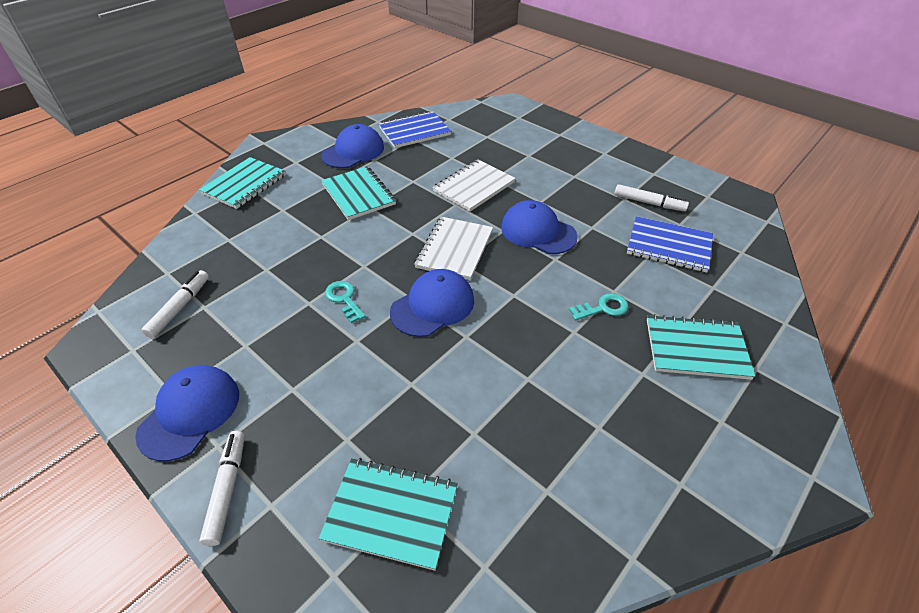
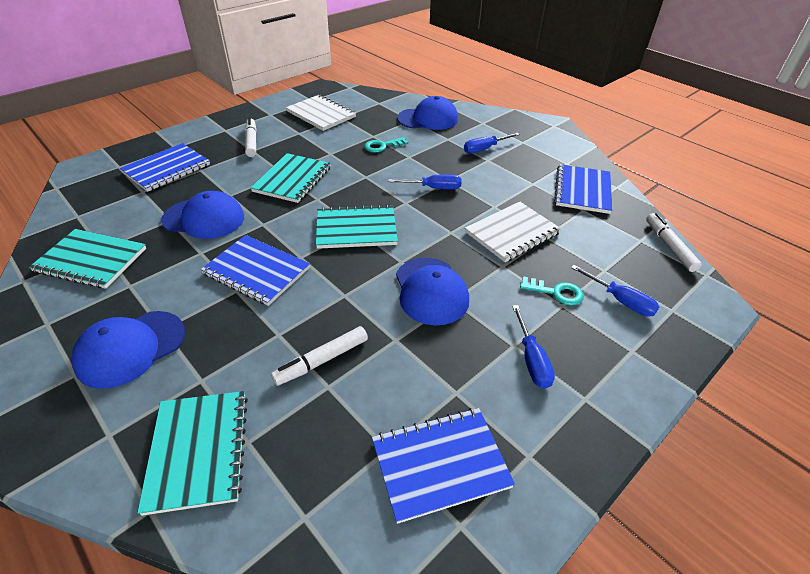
blue notebook: [379,111,451,148] [627,216,713,273] = 2 -> [120,143,210,192] [201,235,310,306] [372,408,515,524] [554,164,613,214] = 4
blue screwdriver: none = 0 -> [388,174,461,189] [464,133,520,153] [512,305,555,388] [571,265,659,317] = 4

